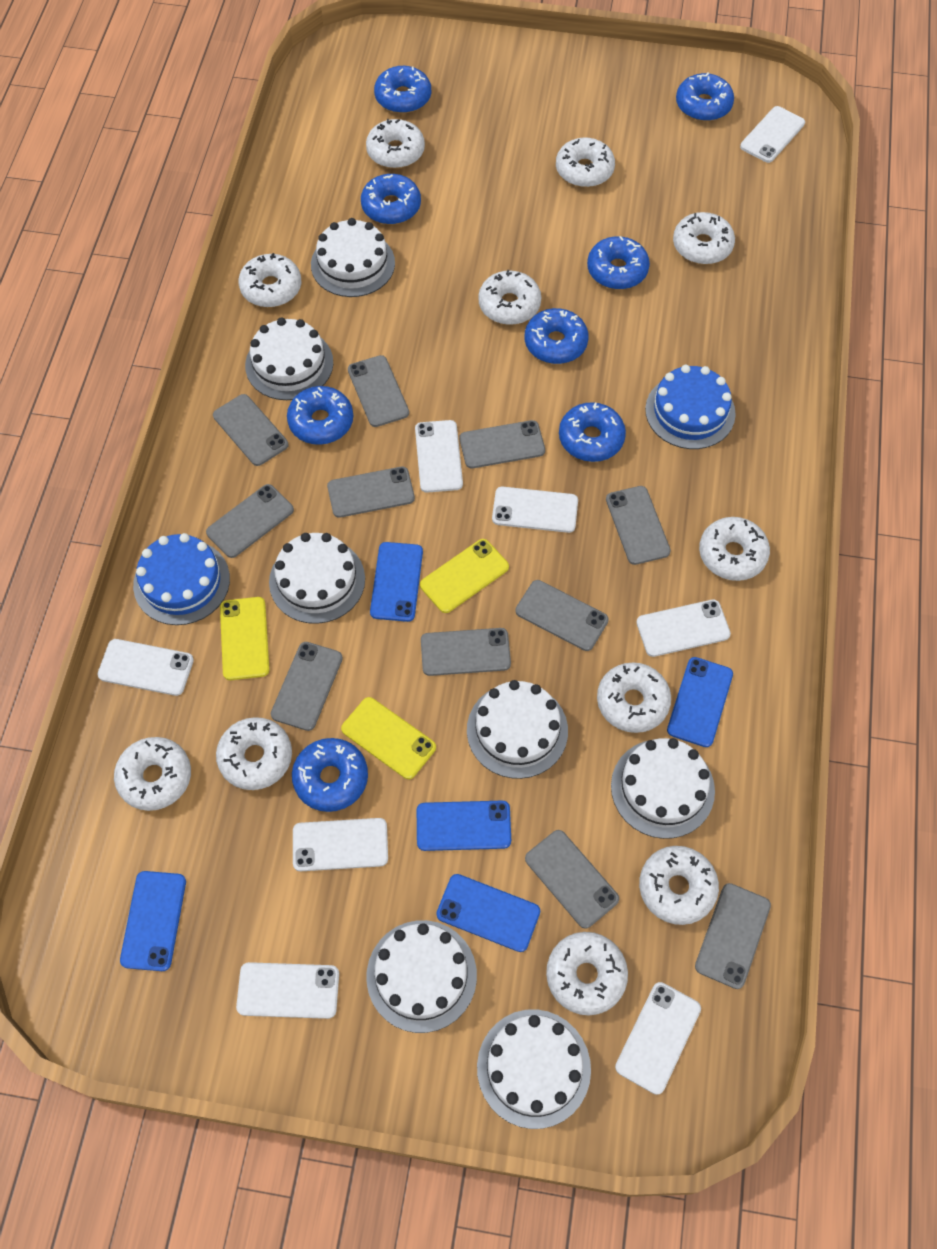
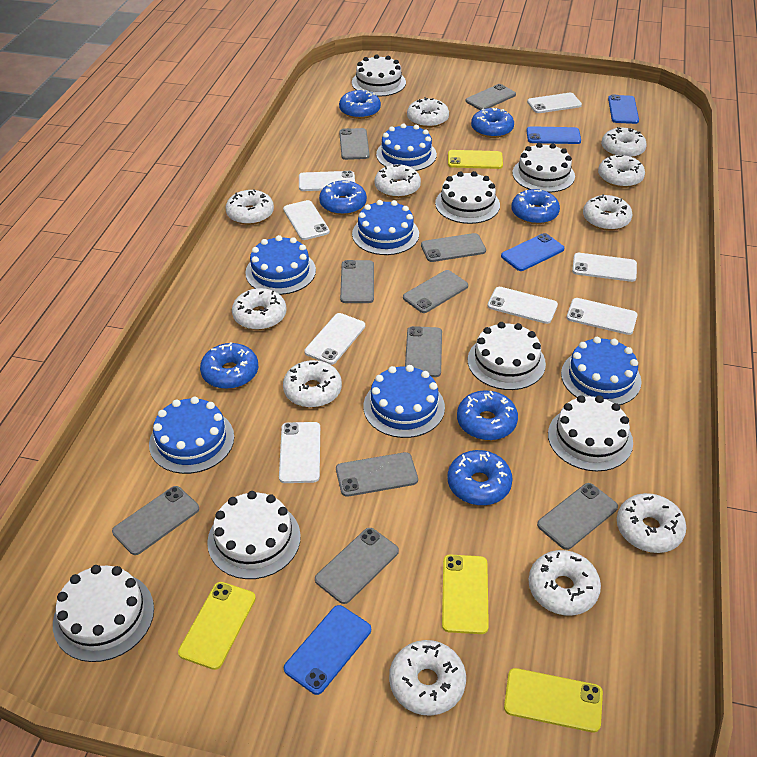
blue cake: [133,533,230,625] [645,365,736,449] = 2 -> [149,397,234,474] [245,235,316,295] [352,200,419,255] [363,365,445,438] [376,123,437,171] [561,337,642,405] = 6
blue donut: [287,386,353,445] [292,738,368,812] [361,174,421,224] [374,66,431,113] [525,308,589,364] [559,402,626,462] [587,236,650,289] [676,72,734,121] = 8 -> [200,342,258,389] [319,180,367,215] [339,89,381,119] [448,450,513,505] [457,390,518,440] [471,108,514,138] [511,189,560,224] = 7
blue phone: [120,871,186,971] [370,542,423,622] [417,801,511,851] [436,874,540,952] [667,657,733,747] = 5 -> [284,605,371,695] [501,233,564,271] [526,126,581,144] [608,95,639,124] = 4
grey phone: [206,484,294,558] [213,394,289,466] [271,642,343,731] [327,467,415,518] [348,355,409,427] [421,628,511,676] [459,420,545,468] [515,580,609,651] [525,830,619,929] [606,486,671,565] [695,883,771,989] = 11 -> [112,486,199,555] [315,528,399,604] [336,452,418,497] [339,128,370,160] [340,260,374,303] [403,270,468,313] [405,326,442,377] [421,233,486,262] [465,84,516,110] [537,483,618,550] = 10
yellow phone: [220,597,269,680] [341,697,436,779] [420,539,509,613] = 3 -> [178,582,256,670] [442,555,489,634] [448,150,503,169] [504,668,603,733] = 4

